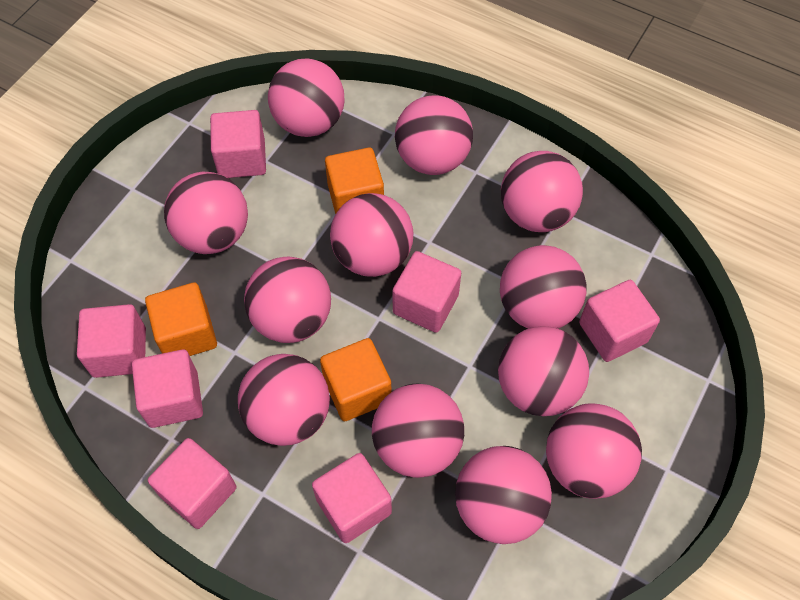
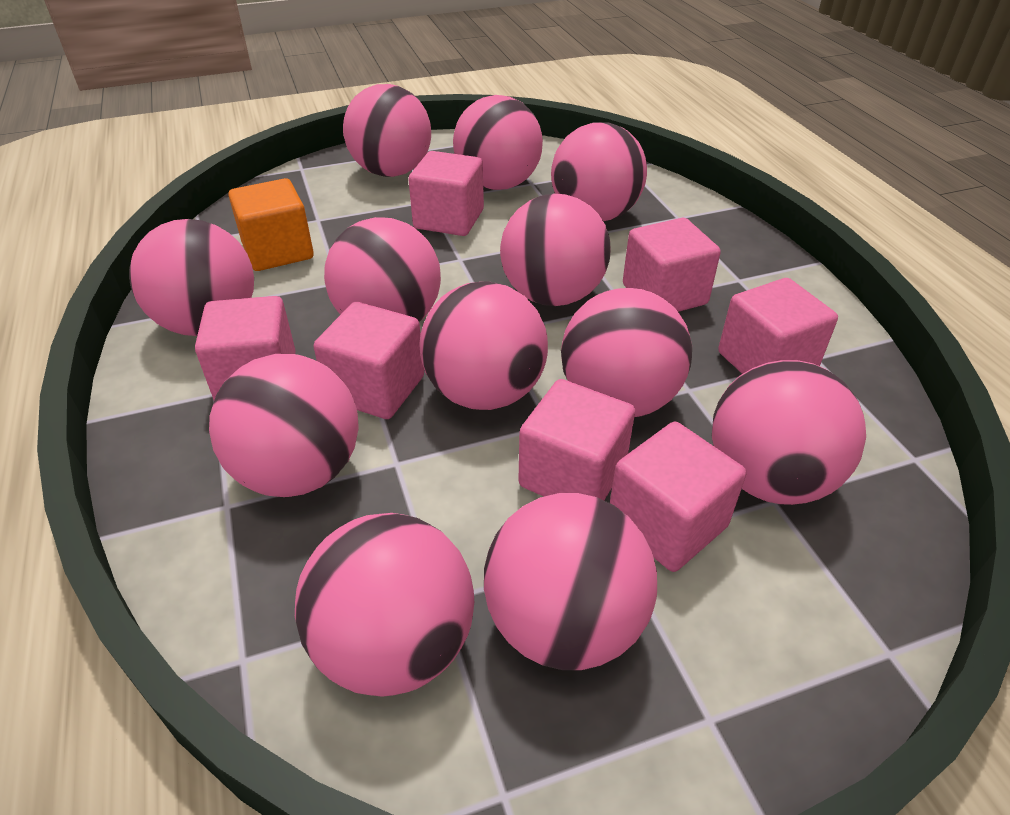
orange cube: [145,283,217,356] [320,338,391,421] [325,147,384,214] = 3 -> [229,178,314,271] = 1

